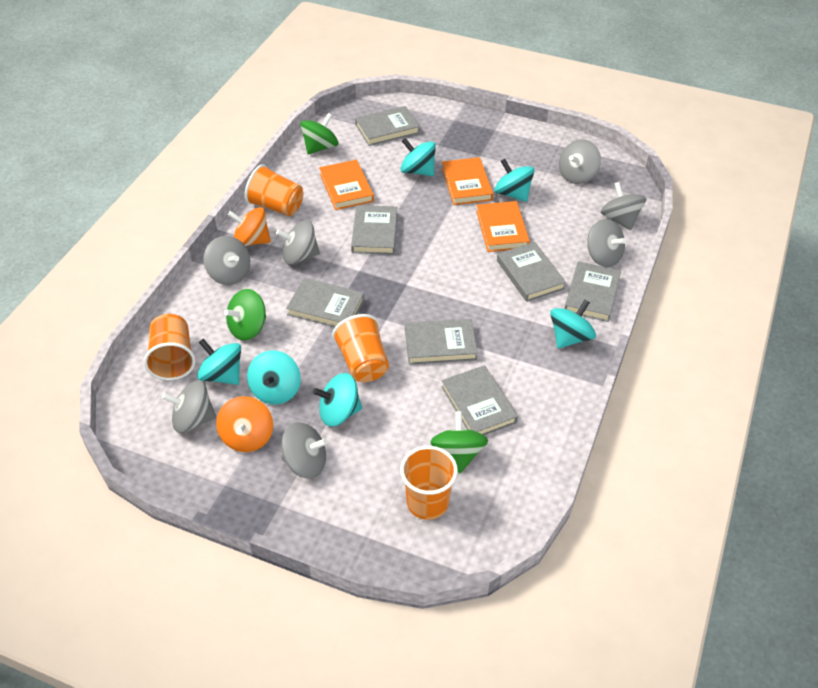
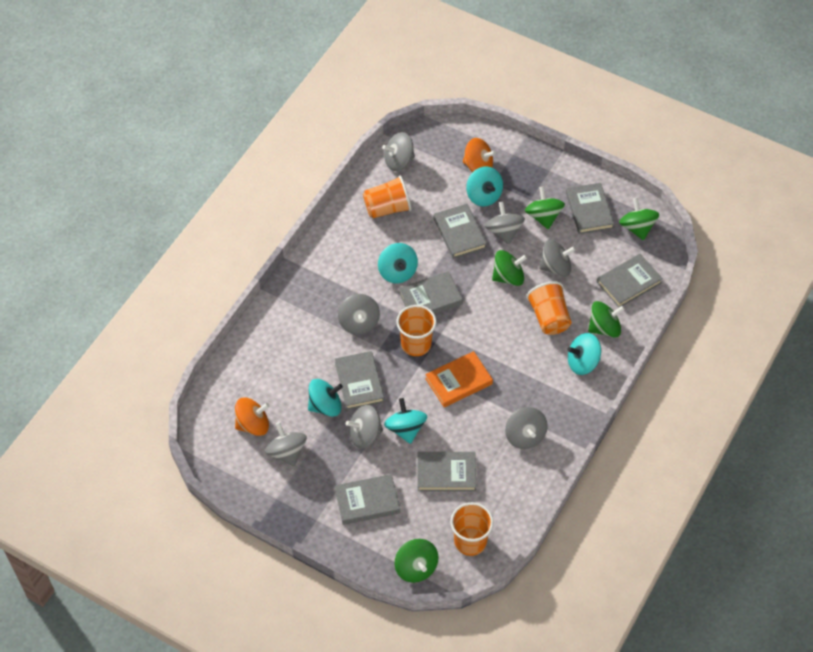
green spinning top: [224,289,266,341] [300,113,338,155] [430,411,488,473] = 3 -> [395,539,438,583] [492,250,528,286] [525,186,565,229] [588,301,625,338] [619,198,659,240] = 5
orange book: [319,160,374,210] [442,157,493,205] [476,201,530,252] = 3 -> [425,351,493,407] = 1
turquoise spinning top: [197,339,241,385] [247,350,301,405] [313,373,362,427] [401,138,436,176] [494,159,534,202] [550,300,596,349] = 6 -> [308,379,343,417] [378,243,418,283] [384,398,427,444] [466,166,503,206] [567,333,601,375] = 5

